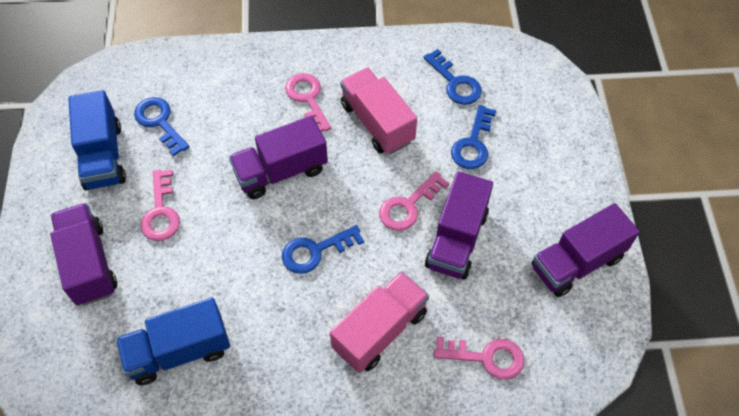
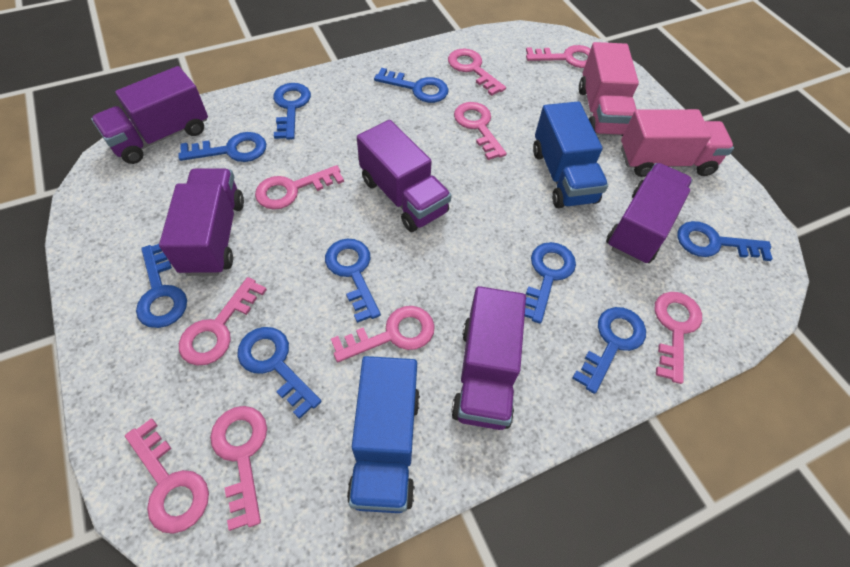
blue key: [134,97,189,156] [282,225,364,274] [423,49,482,105] [451,105,496,169] = 4 -> [136,244,187,328] [178,132,266,162] [237,327,322,419] [273,83,311,140] [325,239,381,323] [374,68,449,103] [525,242,576,324] [572,307,646,394] [677,221,773,261] = 9
pink key: [141,169,180,241] [285,73,331,131] [379,171,449,231] [434,337,525,380] = 4 -> [125,418,209,534] [179,277,267,365] [210,406,267,531] [255,165,344,209] [331,306,435,362] [448,49,506,96] [454,102,507,160] [526,45,591,68] [655,292,702,384] = 9
purple truck: [50,203,117,305] [229,116,328,199] [425,171,493,280] [532,203,640,297] = 4 -> [91,66,208,164] [159,169,244,276] [357,120,452,232] [451,286,526,430] [606,163,693,264] = 5

